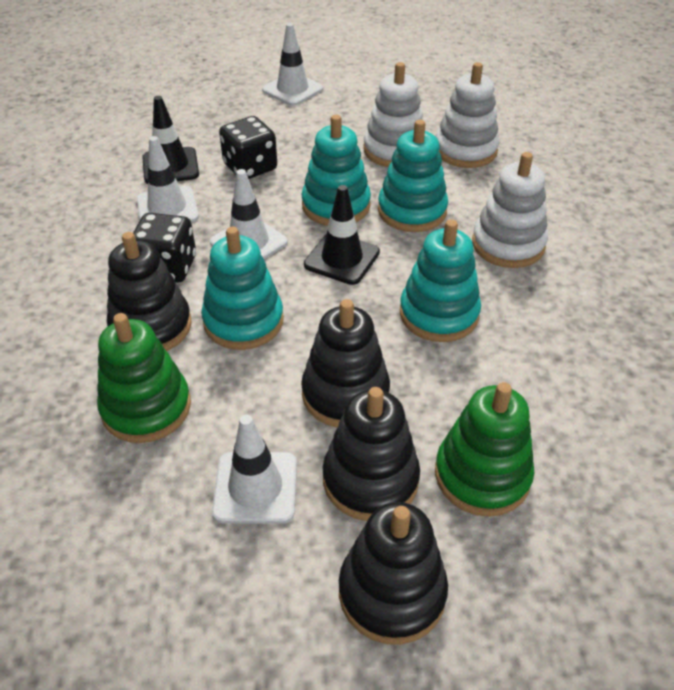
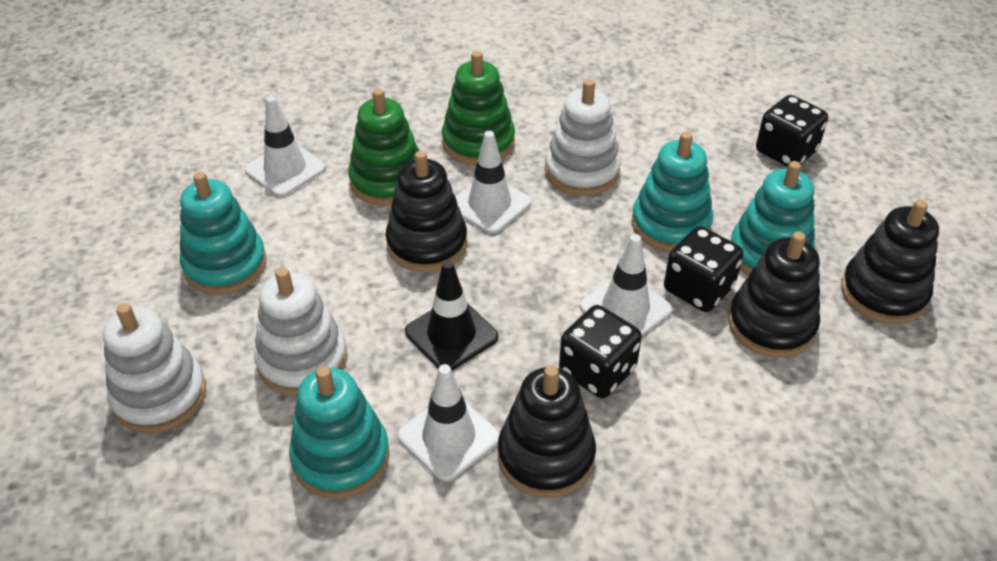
black dice: [133,213,196,283] [219,116,277,179] = 2 -> [559,305,642,398] [664,226,743,312] [756,95,828,167] = 3
black traffic cone: [142,96,199,184] [304,185,380,285] = 2 -> [405,260,498,370] = 1

